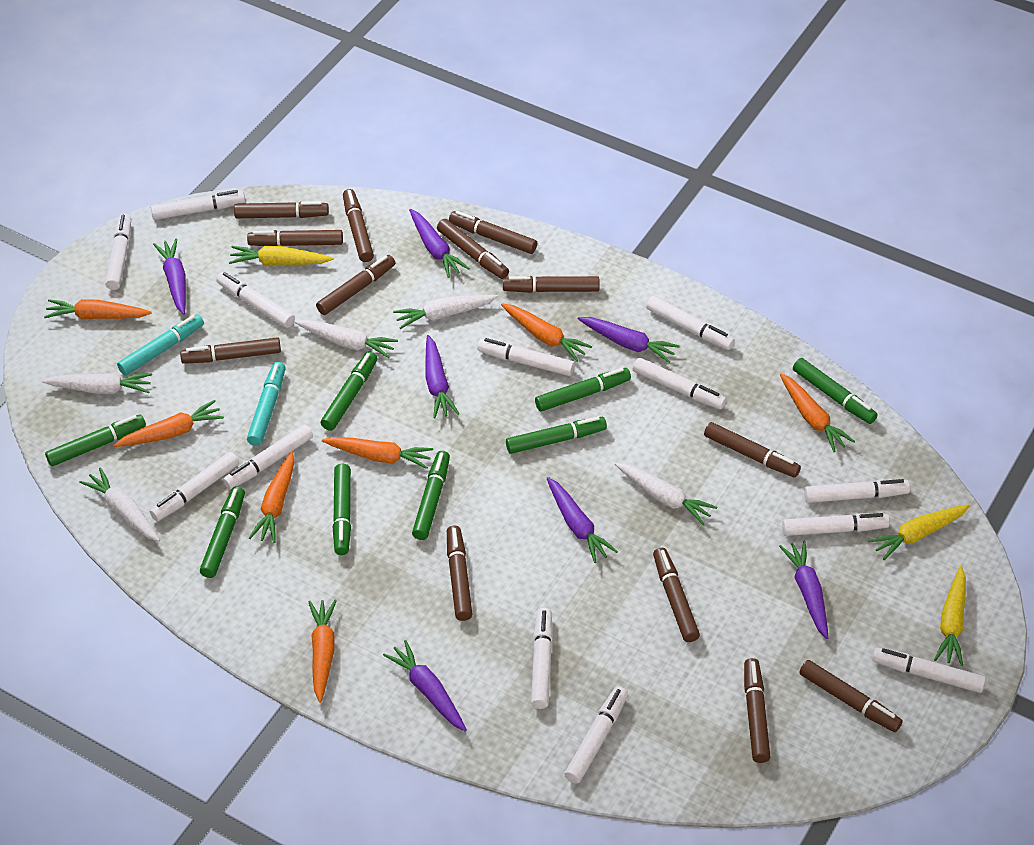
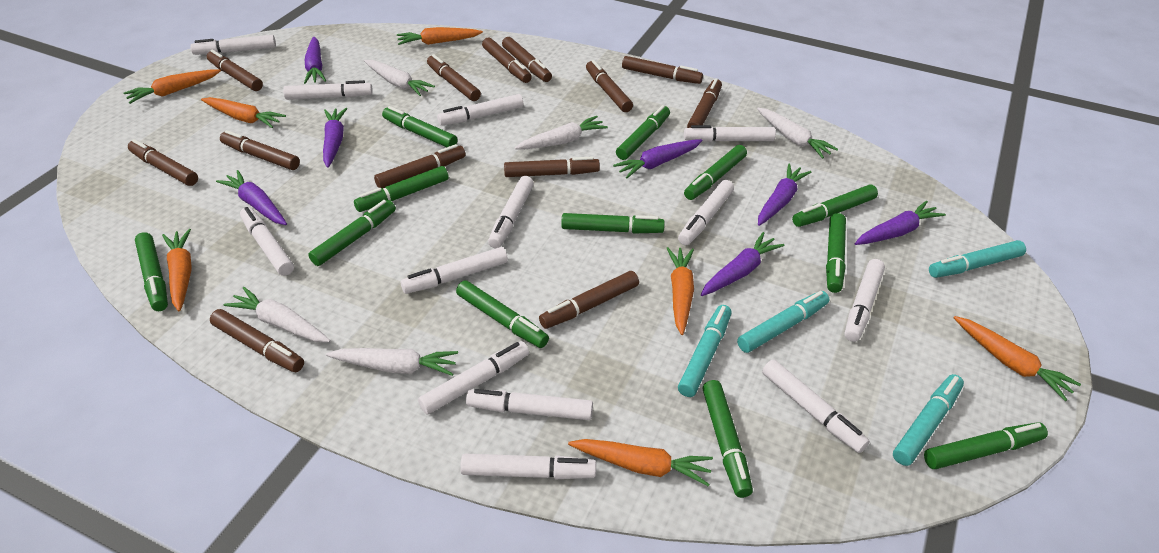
green marker: [45,414,146,467] [200,486,245,578] [321,352,377,431] [333,464,351,555] [412,451,450,540] [506,416,607,454] [535,368,631,412] [793,358,878,424] = 8 -> [135,232,168,311] [308,200,396,266] [354,166,449,212] [382,106,458,147] [456,280,549,348] [561,213,665,234] [616,105,670,160] [684,145,747,200] [702,380,753,498] [792,185,878,227] [826,213,846,293] [924,422,1048,469] = 12
turquoise marker: [117,314,204,375] [247,362,286,446] = 2 -> [678,305,732,397] [737,291,829,353] [893,374,964,466] [929,240,1026,278] = 4
yellow carrot: [229,246,333,265] [868,504,970,560] [934,566,966,666] = 3 -> none = 0

